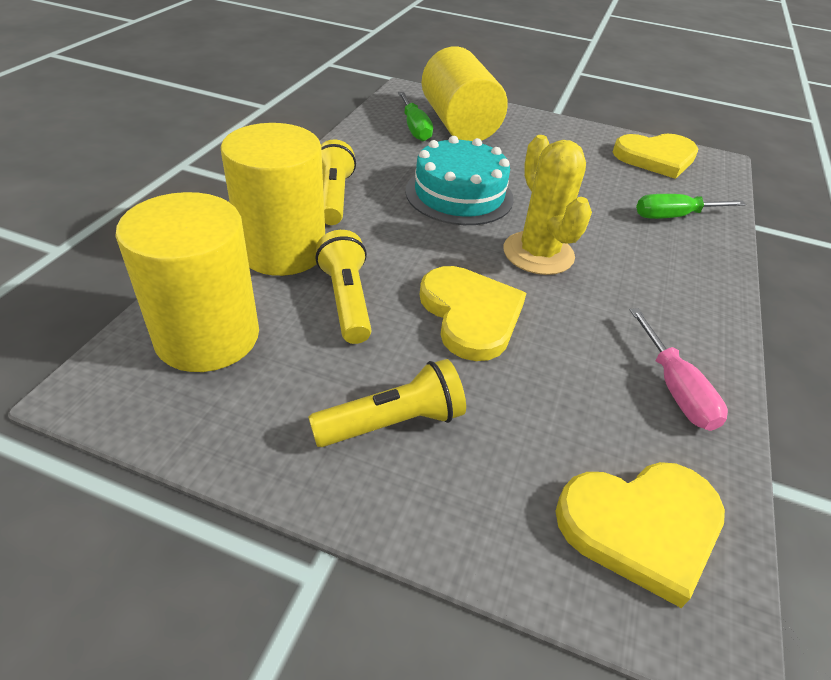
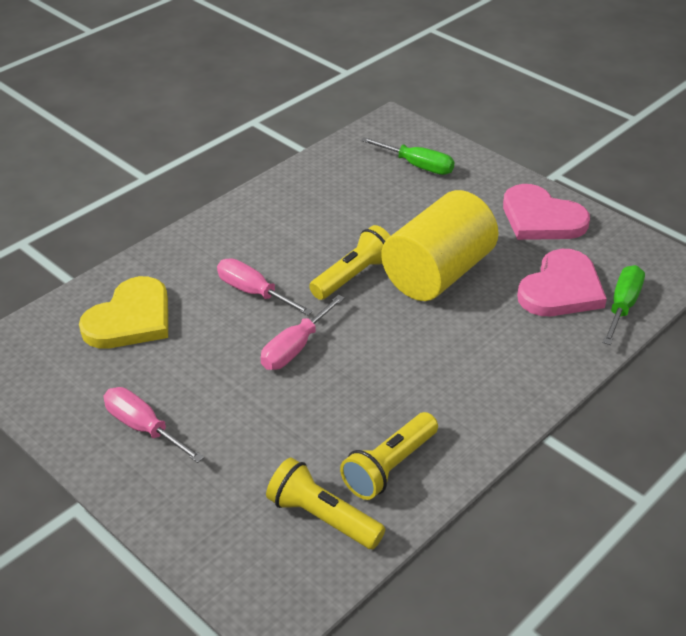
pink heart: none = 0 -> [503,184,590,240] [517,249,607,316] = 2
pink screwdriver: [630,308,728,431] = 1 -> [103,387,204,463] [217,258,313,316] [261,295,345,370] = 3
turquoise cake: [405,136,514,225] = 1 -> none = 0
yellow cactus: [503,135,592,275] = 1 -> none = 0
yellow cylinder: [115,192,259,372] [221,123,325,276] [422,46,508,141] = 3 -> [381,190,499,301] = 1
yellow heart: [419,266,526,361] [555,462,725,608] [613,134,698,179] = 3 -> [79,276,168,348] = 1

